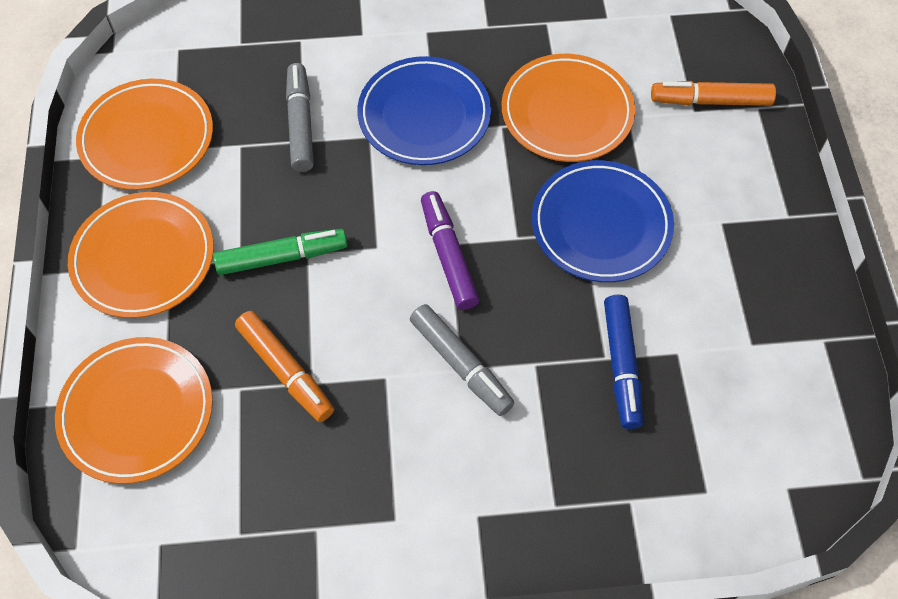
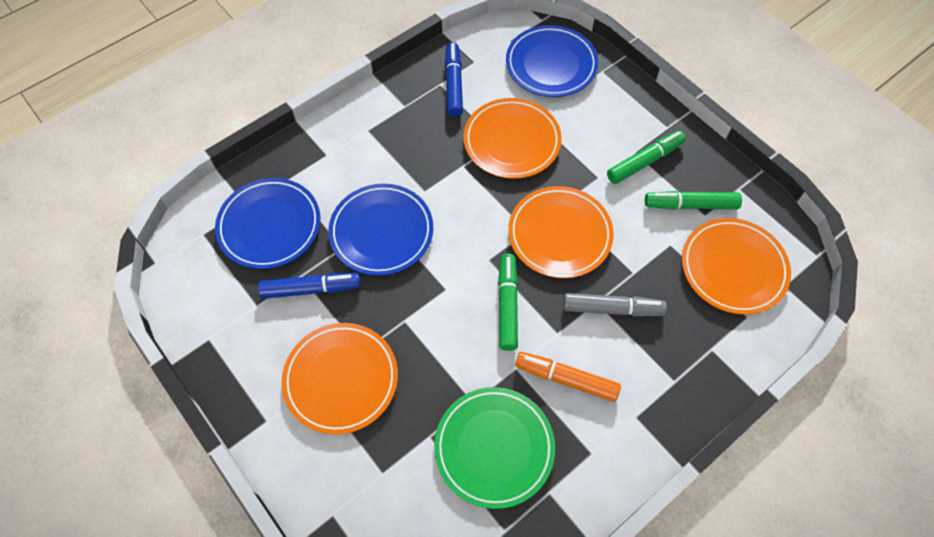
blue marker: [604,295,643,429] = 1 -> [258,273,360,299] [445,42,463,117] = 2
blue plate: [357,56,491,165] [532,160,674,282] = 2 -> [215,178,320,269] [328,184,433,276] [506,25,598,97] = 3
green marker: [213,229,347,275] = 1 -> [498,254,518,351] [607,131,686,184] [645,191,742,209] = 3
green plate: none = 0 -> [434,387,555,509] = 1
grey marker: [286,63,314,172] [410,304,514,416] = 2 -> [563,293,667,317] = 1
orange marker: [235,311,334,422] [651,81,776,106] = 2 -> [515,352,621,402] = 1
purple marker: [421,191,479,310] = 1 -> none = 0

